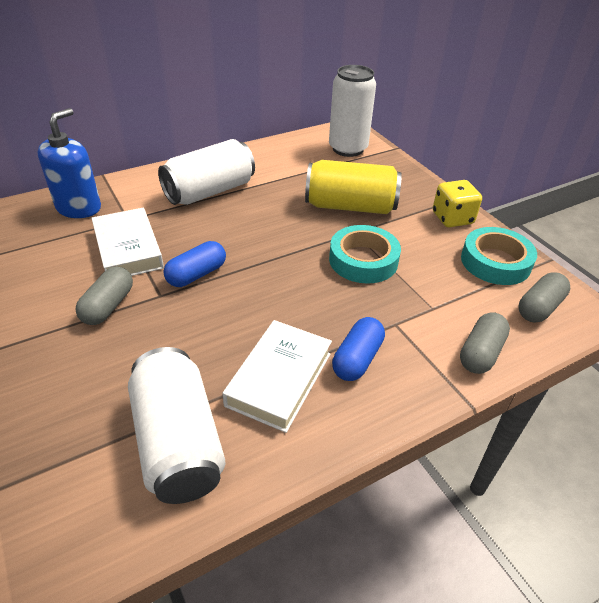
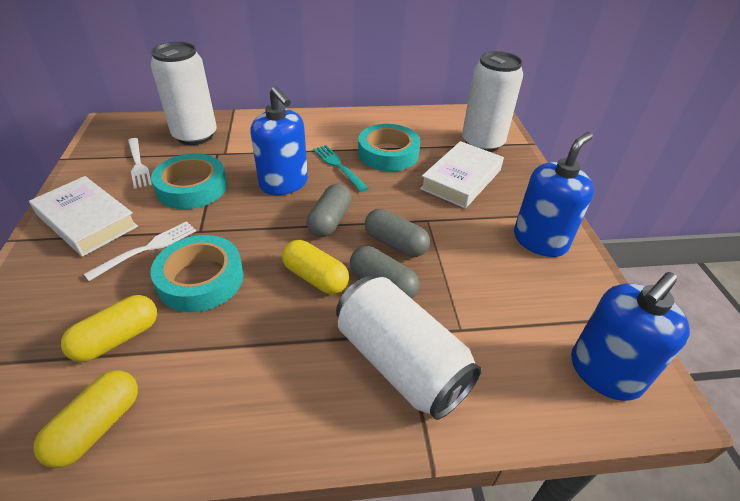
blue capsule: [163,241,226,287] [332,317,385,381] = 2 -> none = 0
blue soap dispenser: [37,108,101,218] = 1 -> [250,86,308,195] [514,132,594,257] [571,272,690,401] = 3
turquoise fork: none = 0 -> [313,145,369,192] = 1
turquoise tape: [329,225,401,284] [461,227,537,285] = 2 -> [150,235,244,312] [151,154,227,209] [358,124,420,171] = 3
white fork: none = 0 -> [84,221,196,281] [128,138,152,189] = 2
yellow can: [305,160,402,214] = 1 -> none = 0
yellow capsule: none = 0 -> [33,370,138,468] [61,295,157,362] [282,240,349,294] = 3
yellow dice: [433,180,482,227] = 1 -> none = 0

